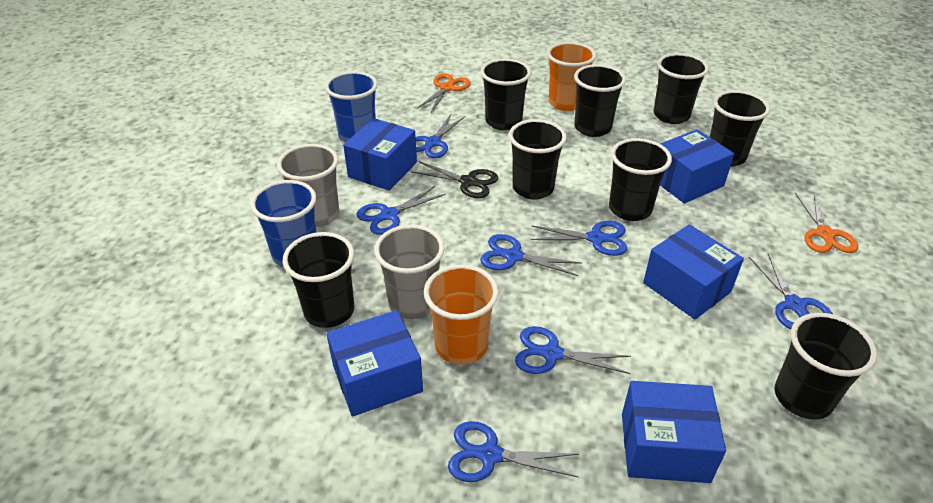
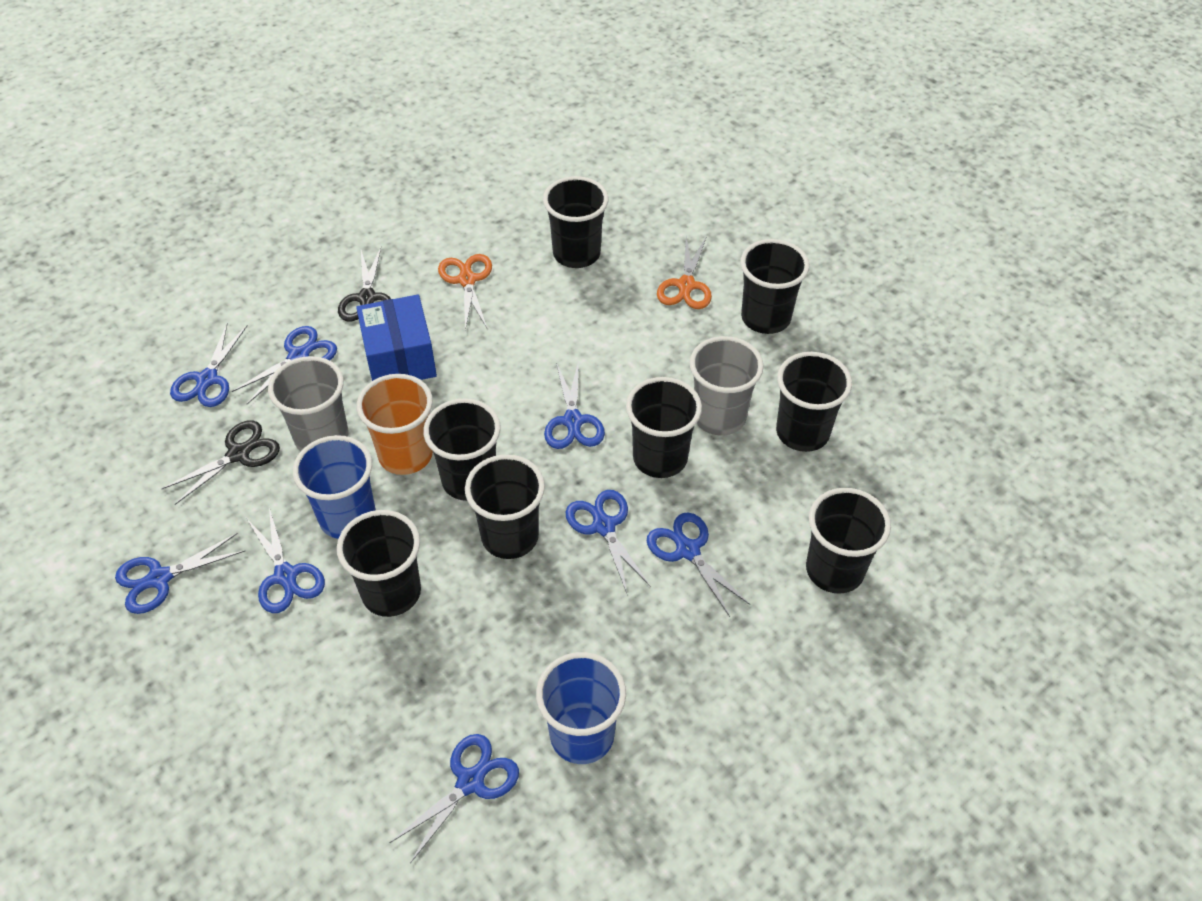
black scissors: [412,161,498,198] = 1 -> [161,420,280,505] [338,247,391,322] = 2
blue box: [326,310,423,417] [343,118,417,191] [622,381,726,483] [643,224,744,319] [660,129,734,204] = 5 -> [356,295,437,381] = 1
blue scissors: [357,186,446,235] [416,113,466,158] [448,421,579,482] [480,234,582,276] [515,326,631,374] [531,221,627,256] [749,254,833,329] = 7 -> [115,533,245,614] [170,323,248,407] [232,326,337,404] [246,508,325,613] [389,734,519,863] [544,360,605,449] [566,490,651,593] [647,512,750,617] = 8
orange cup: [424,264,499,365] [547,42,596,111] = 2 -> [357,374,433,475] = 1

